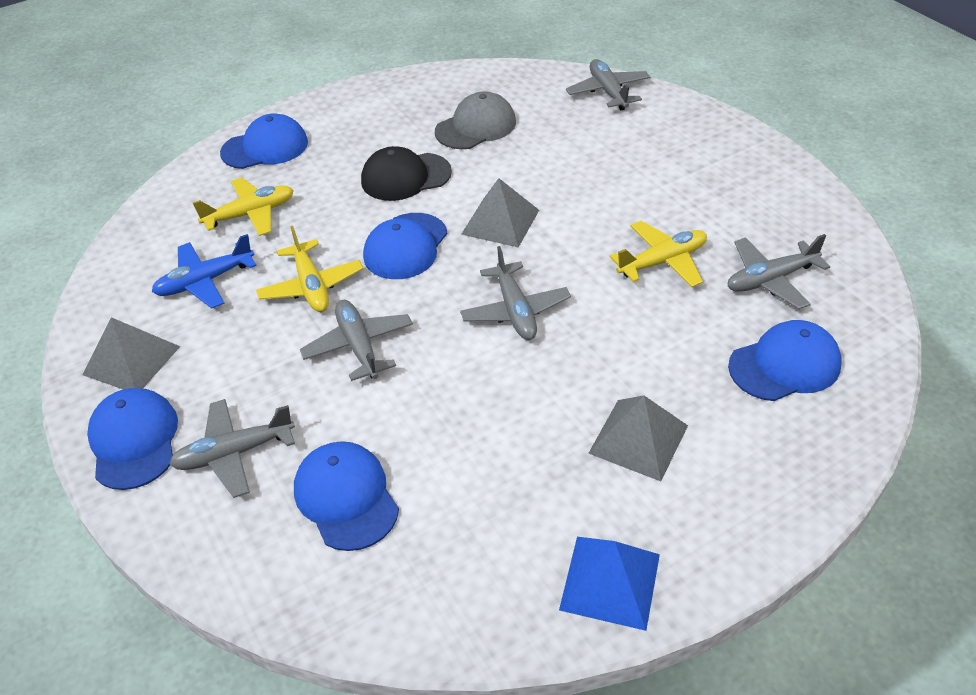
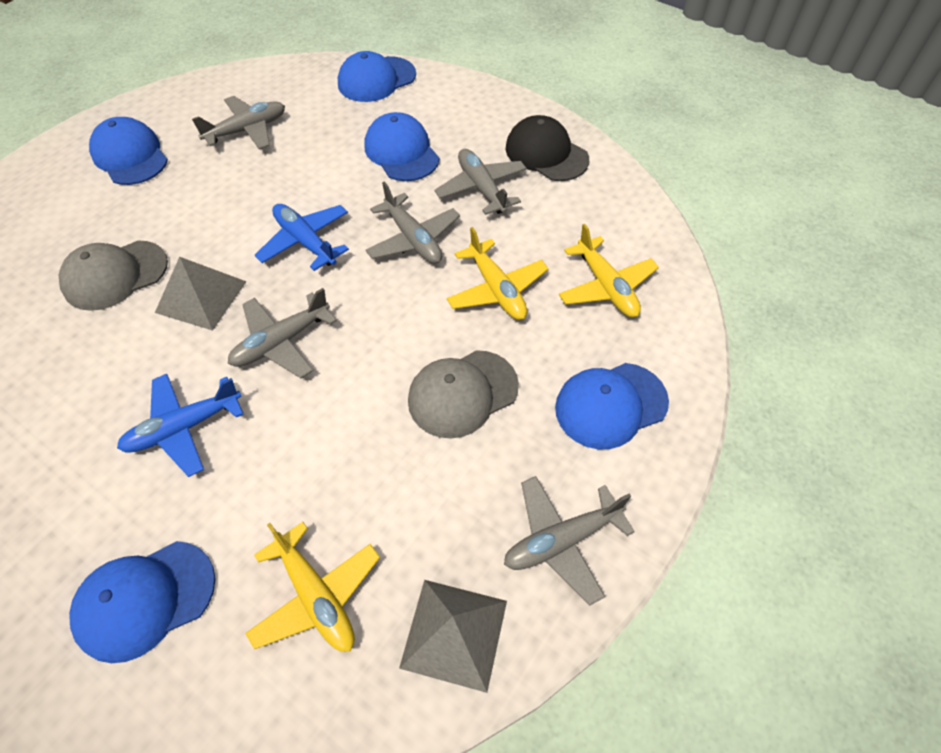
blue plane: [152,234,257,309] = 1 -> [117,374,244,477] [255,204,349,271] = 2
blue pyramid: [559,537,660,631] = 1 -> none = 0
grey cap: [435,91,516,149] = 1 -> [59,240,168,311] [408,350,519,439] = 2
grey pyramid: [82,317,180,389] [461,178,539,248] [588,395,688,481] = 3 -> [155,257,247,331] [399,580,507,693] = 2

